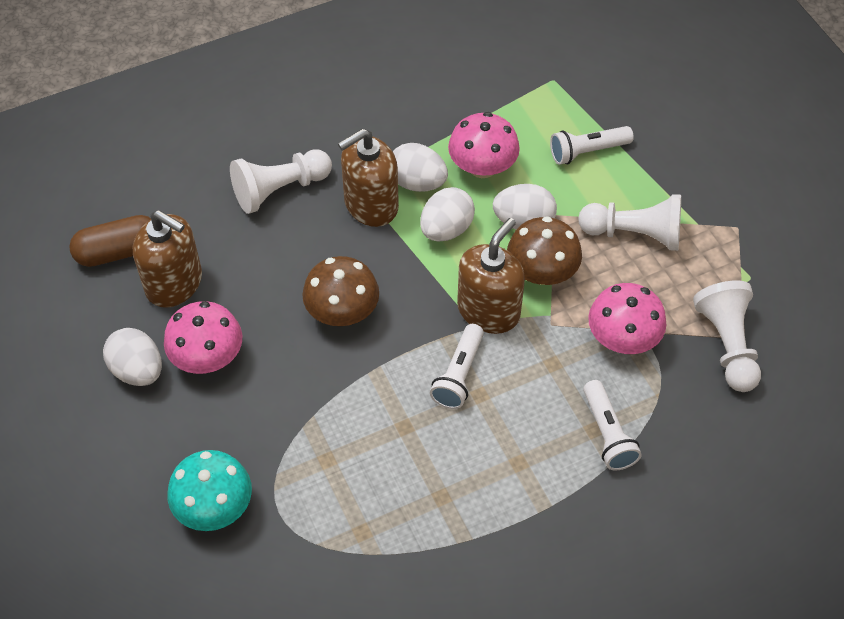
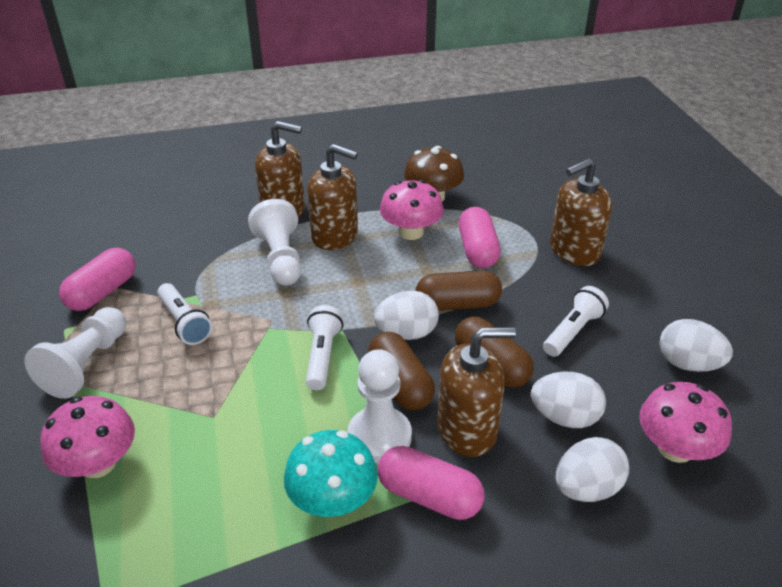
brown capsule: [69,215,151,267] = 1 -> [368,332,435,410] [416,270,502,311] [455,316,534,388] = 3
brown mushroom: [302,256,379,326] [507,216,582,285] = 2 -> [404,146,464,201] = 1
brown soap dispenser: [133,210,202,308] [338,129,399,227] [457,218,525,334] = 3 -> [255,121,305,218] [307,144,358,250] [437,327,516,457] [550,158,612,266] = 4
pink capsule: none = 0 -> [59,248,135,311] [378,446,485,520] [459,207,501,268] = 3

